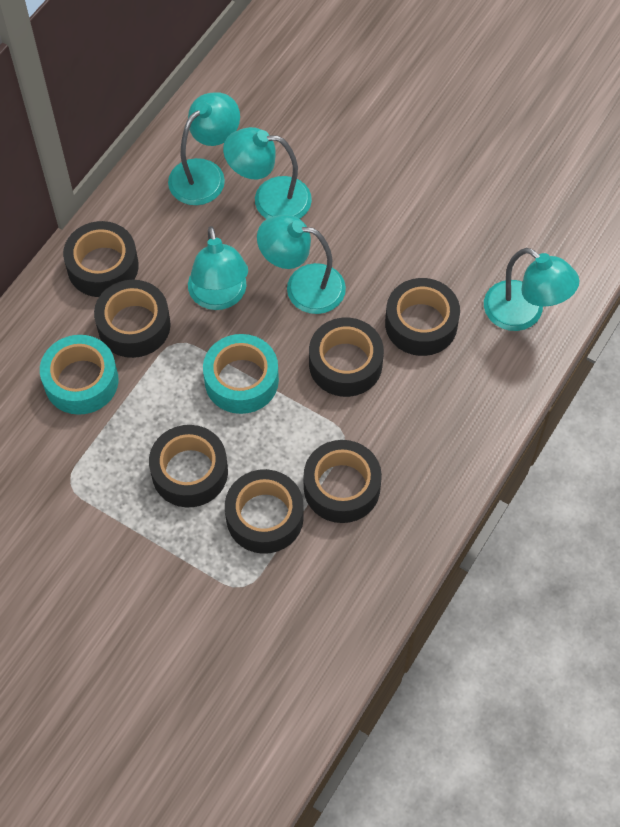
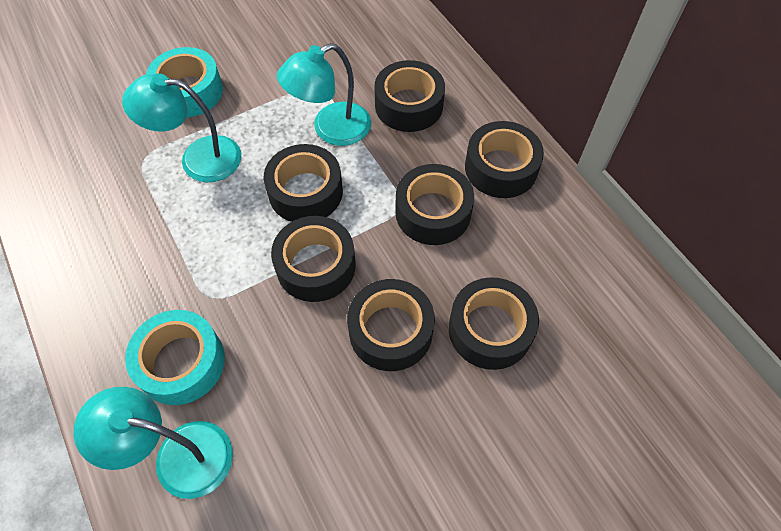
turquoise lamp: [168,92,240,205] [188,226,248,310] [223,127,312,219] [257,215,346,314] [484,248,580,331] = 5 -> [73,387,233,499] [122,73,241,182] [277,43,371,146] = 3

